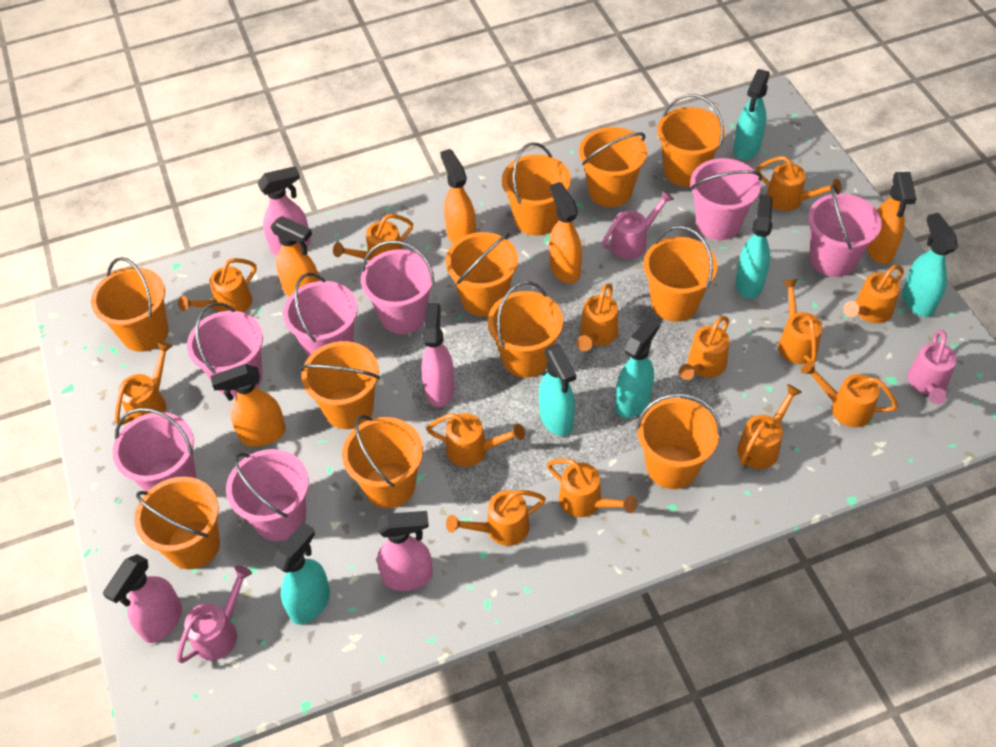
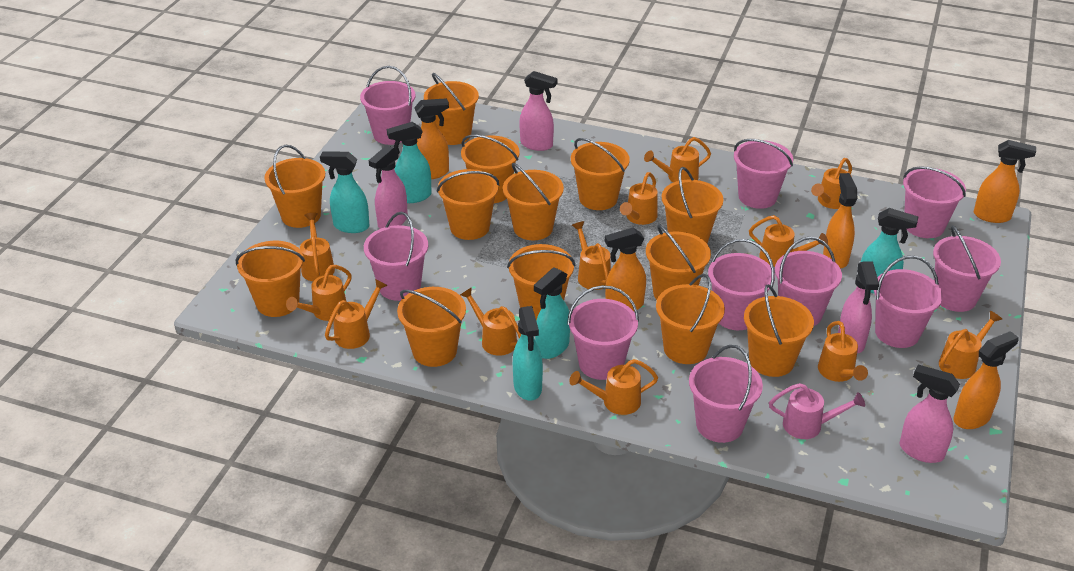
orange bucket: [91,257,169,352] [134,477,220,569] [300,341,380,429] [342,415,423,508] [446,232,518,316] [488,281,563,378] [502,142,571,236] [579,127,647,207] [636,393,721,489] [643,226,718,322] [657,94,725,187] = 11 -> [236,241,305,317] [264,145,325,228] [397,287,466,367] [424,73,479,145] [437,169,500,240] [461,135,520,203] [503,163,564,240] [507,244,575,320] [571,138,630,210] [646,224,711,300] [656,274,725,364] [662,167,723,243] [744,284,814,377] = 13
orange watering can: [115,341,173,425] [178,258,256,312] [333,214,413,261] [426,413,525,467] [446,490,546,546] [547,458,637,517] [577,283,618,351] [679,316,730,380] [737,384,802,469] [756,156,842,211] [778,279,822,364] [801,360,898,427] [843,265,904,323] = 13 -> [286,265,352,321] [300,213,335,281] [325,279,388,349] [460,287,521,356] [569,359,658,415] [572,221,611,290] [620,172,658,225] [644,137,711,183] [749,215,828,267] [811,158,852,209] [818,321,868,382] [939,311,1002,379] = 12
pink bucket: [112,408,196,492] [187,302,263,397] [226,449,309,541] [283,273,358,357] [361,240,434,334] [690,158,762,240] [808,184,882,277] = 7 -> [360,66,415,145] [364,212,428,301] [567,285,639,380] [689,345,763,443] [708,239,775,330] [734,139,793,209] [775,236,842,326] [874,256,943,348] [903,166,966,238] [933,225,1001,312] = 10
pink watering can: [177,566,252,663] [602,190,674,259] [907,330,957,404] = 3 -> [769,383,865,439] = 1
turquoise spray bottle: [272,522,330,625] [539,344,576,436] [615,316,660,418] [733,69,770,160] [736,195,772,299] [902,213,958,317] = 6 -> [320,151,369,233] [387,122,432,203] [513,306,543,401] [534,267,570,359] [861,208,919,294] = 5

